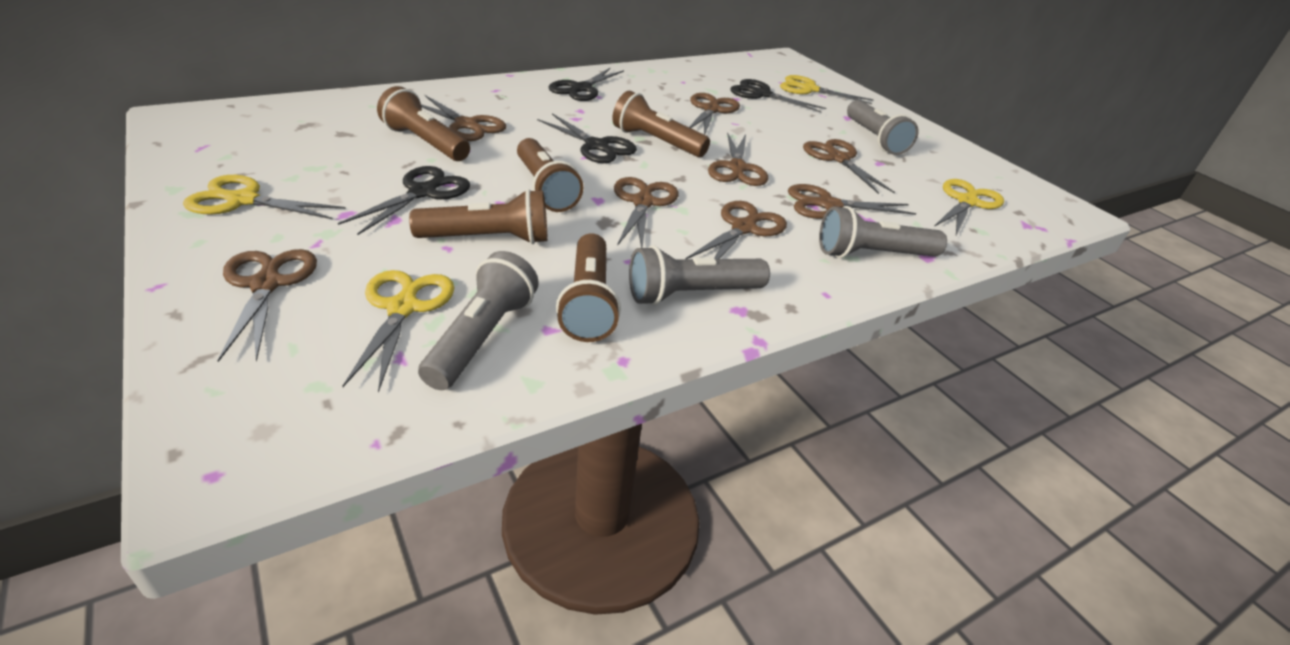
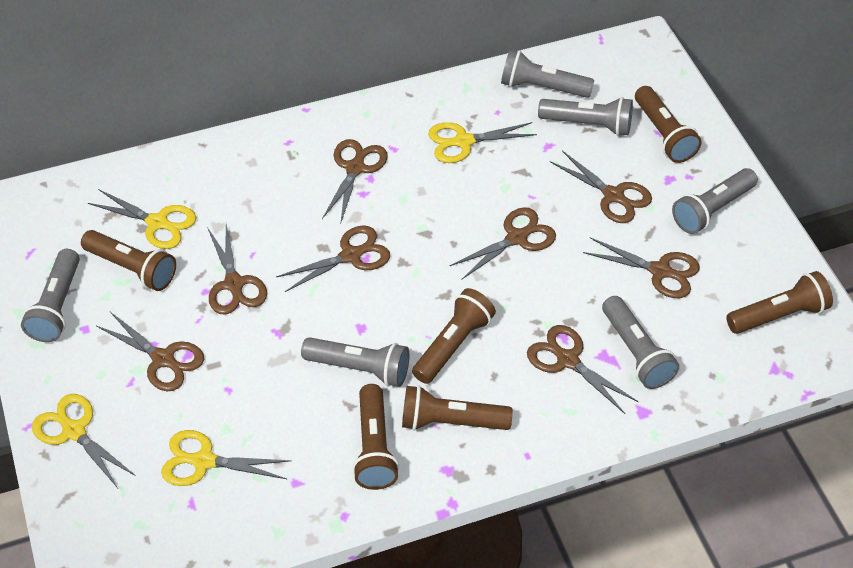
black scissors: [338,166,470,235] [537,113,637,163] [549,68,624,101] [730,79,826,113] = 4 -> none = 0
brown flashlight: [377,86,470,161] [409,189,547,244] [517,138,584,212] [556,233,621,342] [612,91,710,157] = 5 -> [81,230,176,291] [352,384,399,490] [402,385,513,430] [412,288,496,384] [635,86,702,163] [726,271,833,334] = 6
grey flashlight: [418,251,539,390] [629,245,770,306] [819,206,947,258] [847,100,918,155] = 4 -> [21,249,80,342] [301,337,409,387] [501,50,594,98] [538,97,633,136] [602,296,679,389] [672,168,758,234] = 6

